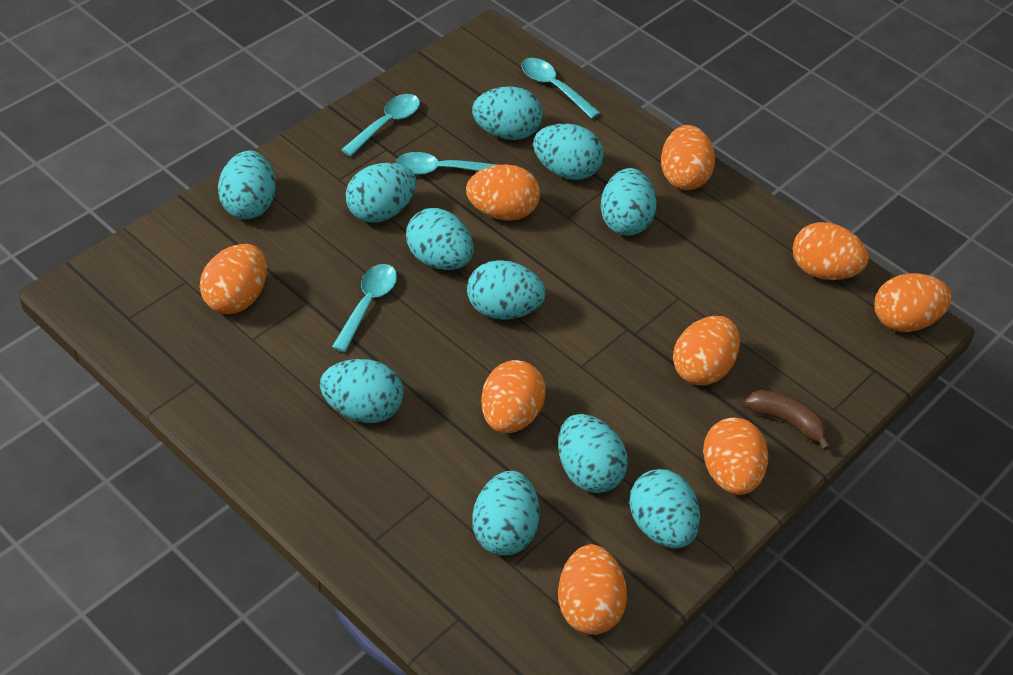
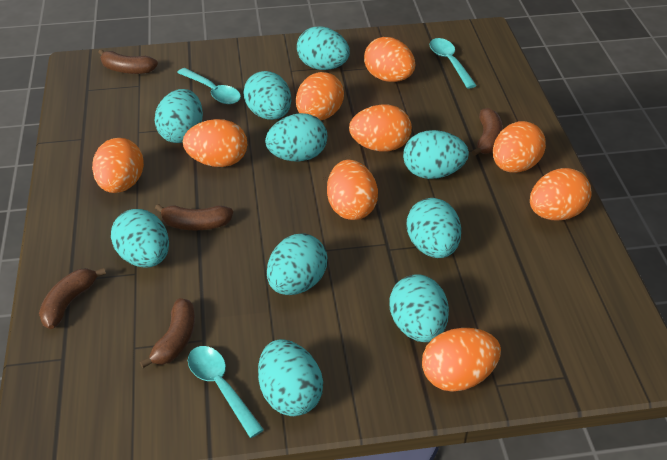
brown banana: [745,390,830,451] = 1 -> [39,268,106,329] [98,49,158,74] [140,298,195,368] [155,204,233,230] [472,108,503,156] = 5
turquoise egg: [218,151,276,219] [320,359,403,423] [346,163,416,223] [406,208,474,270] [467,260,546,320] [472,86,543,140] [472,471,540,555] [533,124,604,180] [558,414,628,493] [601,168,657,236] [629,469,700,549] = 11 -> [111,209,169,267] [155,89,203,143] [244,71,292,120] [258,339,323,416] [265,113,327,161] [267,234,327,295] [297,26,350,70] [390,274,449,342] [403,130,469,179] [407,198,461,258] = 10
turquoise spoon: [332,264,397,353] [341,94,420,156] [396,152,498,175] [521,58,600,119] = 4 -> [177,68,241,104] [188,346,264,438] [430,38,477,89] = 3

